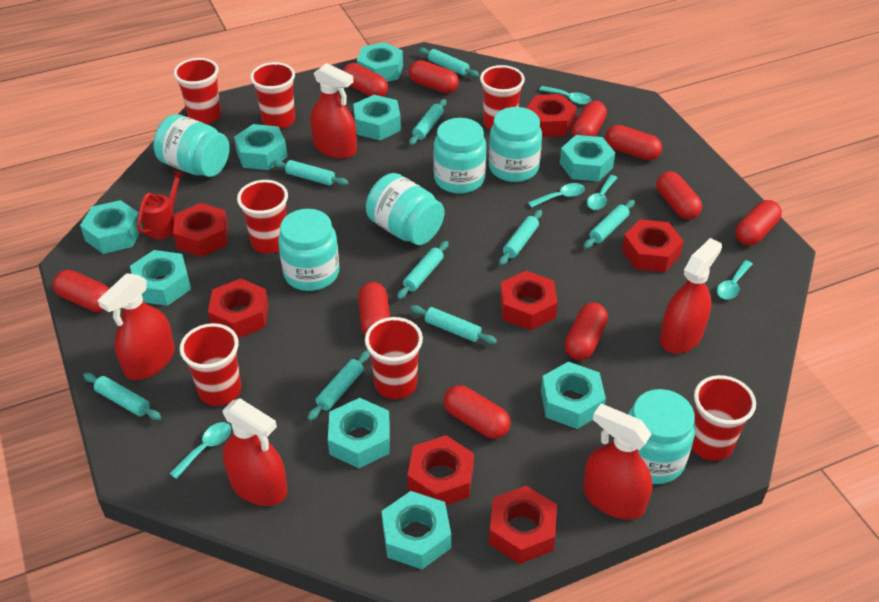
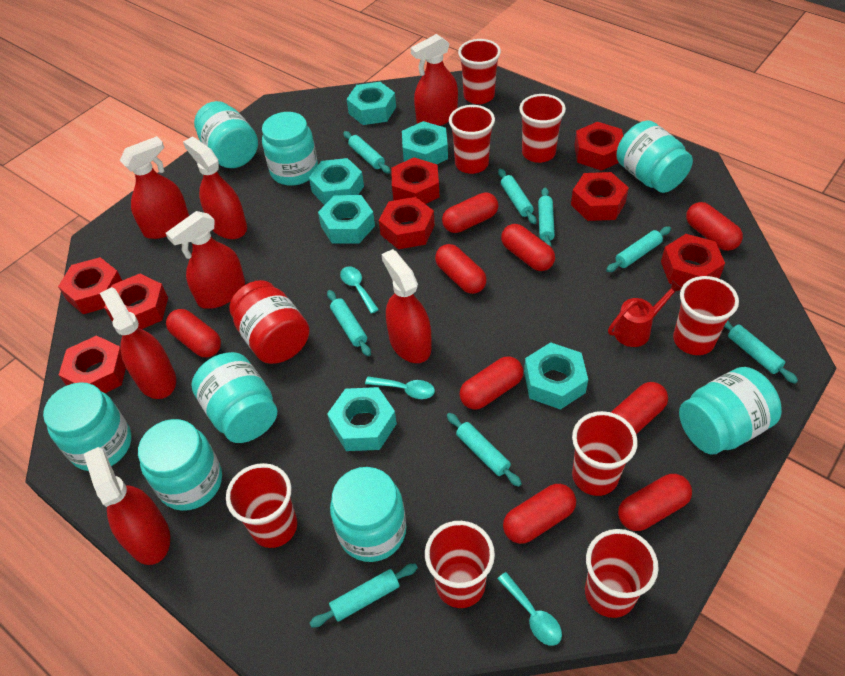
red capsule: [53,270,110,312] [343,63,388,97] [358,282,390,335] [409,60,459,93] [443,385,511,439] [565,303,608,360] [572,101,607,137] [605,125,662,161] [656,171,702,220] [735,200,782,246] = 10 -> [166,309,221,357] [435,244,487,294] [442,192,498,233] [459,356,523,410] [501,224,555,271] [503,484,576,544] [611,382,668,434] [618,474,692,531] [686,202,743,251] = 9
red cup: [174,58,221,124] [180,323,241,406] [237,180,288,254] [250,62,295,129] [365,317,423,399] [480,65,525,130] [692,375,756,461] = 7 -> [226,463,297,548] [425,521,495,608] [449,105,495,174] [458,39,501,104] [519,94,566,163] [572,411,638,496] [585,529,659,618] [673,276,739,355] = 8
red jar: none = 0 -> [229,280,310,364] = 1
red nut: [173,203,228,257] [208,278,269,338] [407,435,474,505] [489,486,557,564] [500,271,558,330] [526,94,577,137] [622,219,684,272] = 7 -> [58,257,122,314] [59,335,126,393] [104,274,168,329] [379,197,435,249] [391,157,439,204] [571,172,629,221] [574,122,623,171] [661,234,725,287] = 8
red spray bottle: [97,273,175,380] [222,398,287,506] [310,63,357,159] [583,404,652,520] [660,238,722,354] = 5 -> [84,447,170,565] [100,287,176,399] [120,136,189,239] [166,211,245,309] [183,137,247,239] [381,249,431,363] [411,34,458,126] = 7
turquoise jar: [153,114,230,177] [278,209,339,291] [366,173,444,245] [433,118,486,194] [489,107,542,182] [628,389,695,484] = 6 -> [43,382,131,471] [138,419,222,511] [191,352,277,443] [194,101,258,168] [262,112,318,186] [330,467,406,562] [616,120,693,193] [679,367,782,455] = 8
turquoise nut: [80,200,143,254] [130,250,191,306] [234,124,288,170] [328,398,390,468] [353,95,401,140] [357,42,403,82] [382,491,451,569] [541,361,606,429] [560,135,615,182] = 9 -> [309,158,364,205] [318,195,375,244] [327,387,397,451] [347,82,396,125] [402,121,448,164] [524,342,588,410] = 6
turquoise rolling pin: [83,373,161,420] [272,160,348,186] [308,350,370,421] [397,241,449,299] [409,99,447,145] [410,305,497,344] [419,48,479,77] [499,210,542,265] [584,200,635,249] = 9 -> [310,564,418,628] [327,290,371,356] [343,131,390,174] [447,413,522,487] [498,169,537,224] [538,188,555,247] [606,226,671,272] [724,321,798,384] = 8
turquoise spoon: [169,422,231,479] [528,183,585,208] [539,86,591,105] [587,175,618,210] [717,260,753,299] = 5 -> [340,266,379,314] [365,376,435,399] [498,572,562,646] = 3

